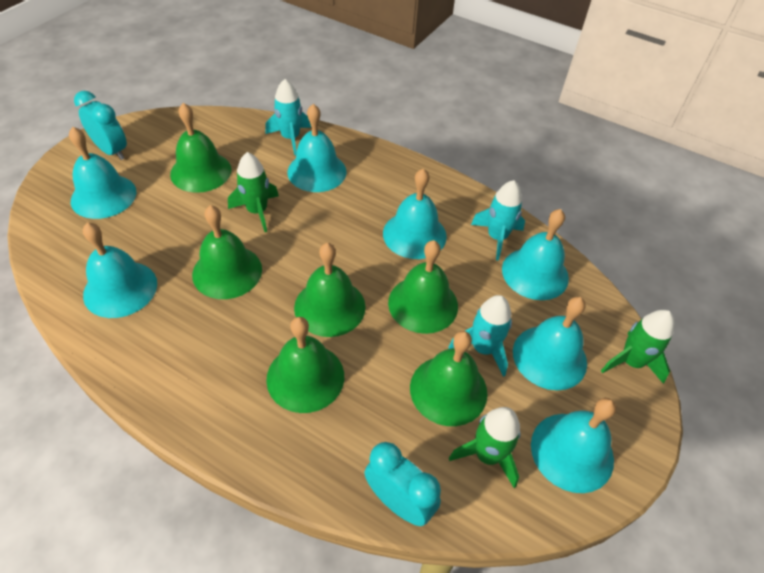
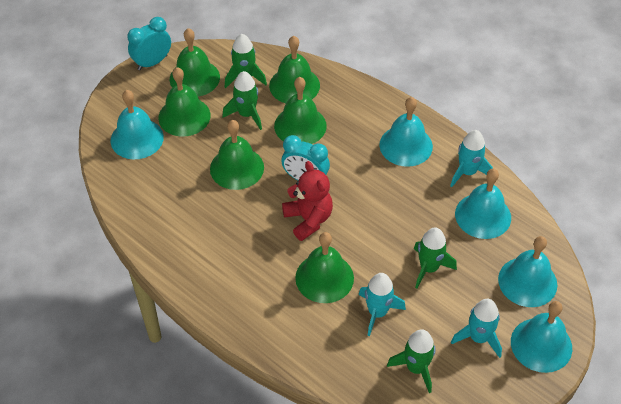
green rocket: [228,152,279,232] [449,407,520,488] [601,310,674,384] = 3 -> [222,71,262,130] [225,34,267,88] [387,329,436,393] [414,228,457,289] = 4
red teddy bear: none = 0 -> [282,161,333,241] = 1
turquoise bell: [69,127,136,219] [83,222,157,318] [287,104,347,192] [383,168,447,259] [502,209,569,300] [513,297,587,390] [531,398,616,493] = 7 -> [111,90,164,159] [380,97,433,167] [455,169,511,239] [498,236,557,307] [511,301,572,373] = 5

